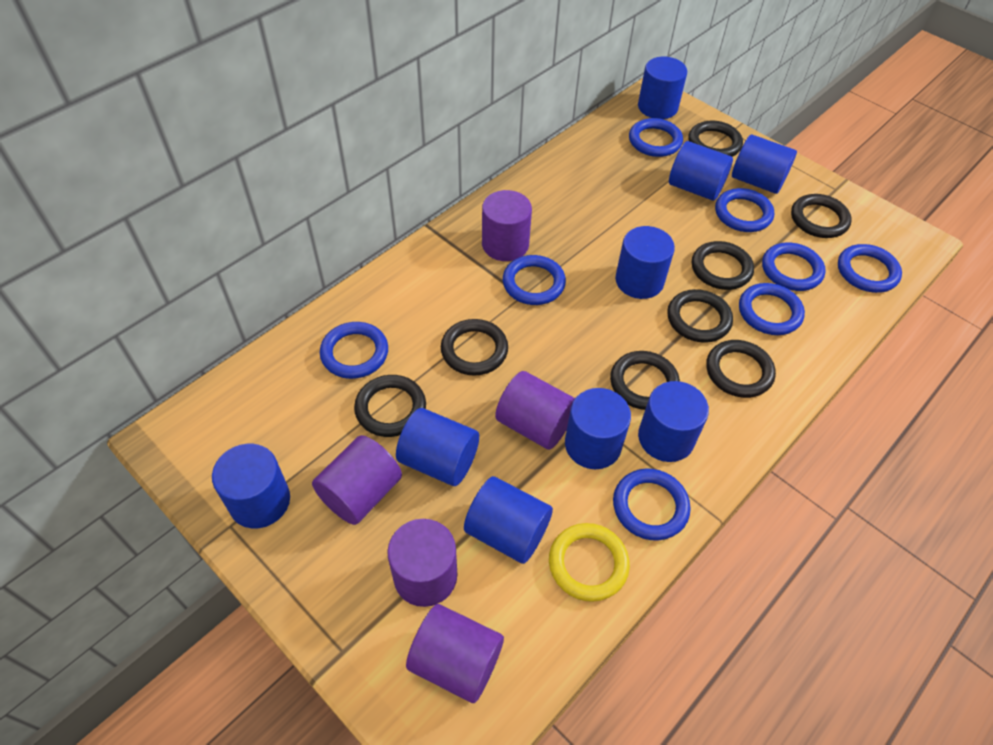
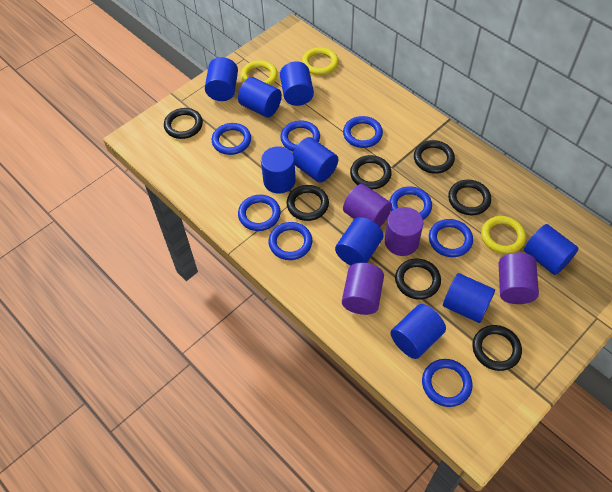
black ring: [354,375,426,437] [441,319,508,376] [610,351,680,410] [667,289,733,343] [688,121,743,157] [692,241,754,290] [706,340,776,398] [791,194,852,238] = 8 -> [164,108,203,139] [287,185,329,221] [350,155,392,189] [395,258,441,300] [414,140,455,174] [448,180,491,215] [472,325,522,371] = 7
purple cylinder: [312,435,402,525] [387,519,457,607] [406,604,504,703] [482,190,532,261] [495,371,575,450] = 5 -> [342,263,384,315] [343,184,392,227] [385,207,423,256] [498,253,539,304] = 4
yellow ring: [549,523,630,602] = 1 -> [241,60,278,85] [302,47,338,75] [481,216,526,254] = 3

